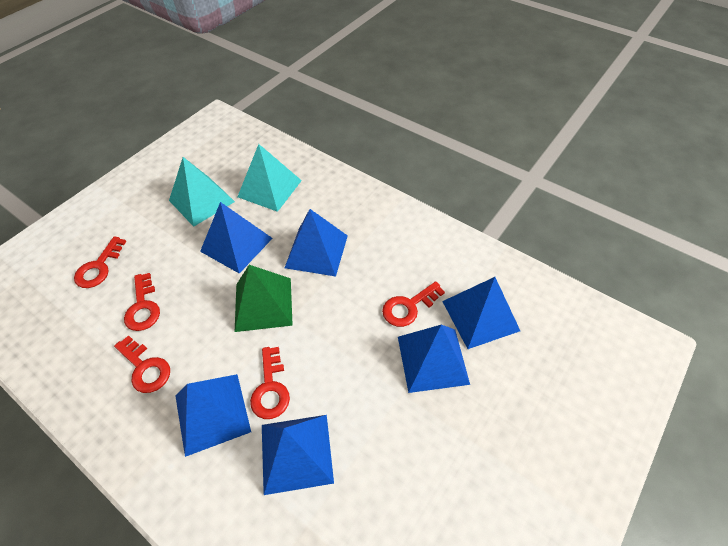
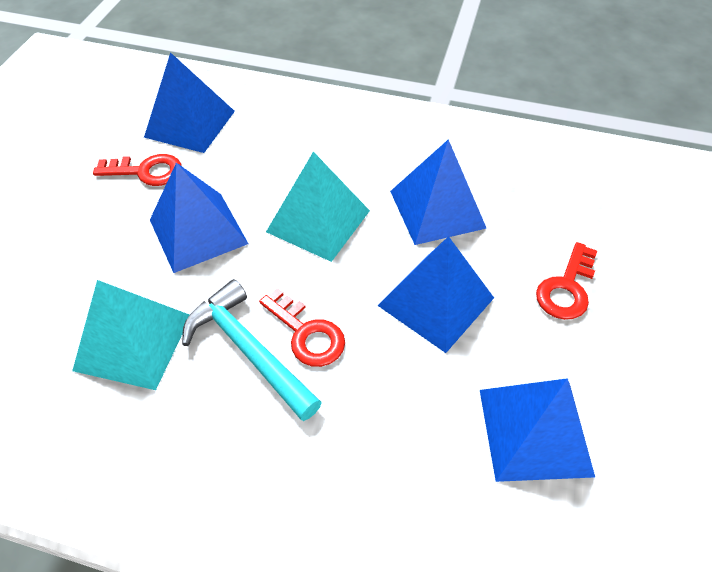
blue pyramid: [176,374,251,457] [200,202,273,274] [262,415,334,495] [285,209,348,277] [398,325,470,393] [442,277,520,349] = 6 -> [144,52,235,153] [150,163,248,273] [378,236,494,353] [390,139,487,245] [480,378,595,482] = 5
green pyramid: [235,265,293,332] = 1 -> none = 0
red key: [74,236,126,288] [114,335,170,393] [124,273,160,331] [250,347,290,419] [382,281,445,327] = 5 -> [93,154,182,186] [259,288,345,367] [536,242,597,320] = 3
turquoise hammer: none = 0 -> [182,279,322,421] = 1

